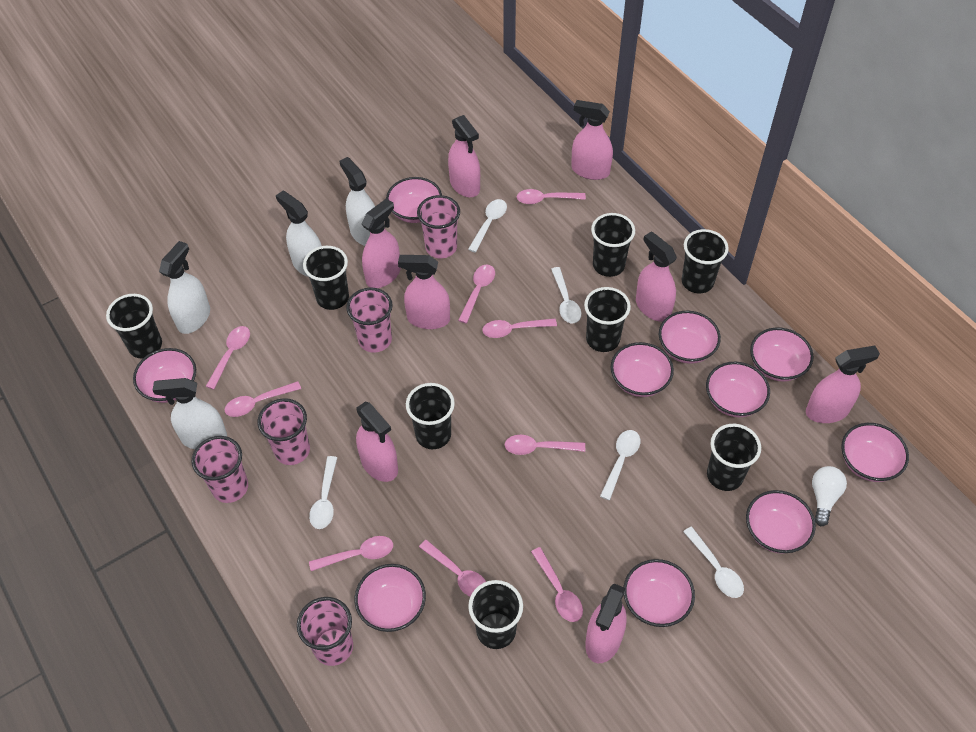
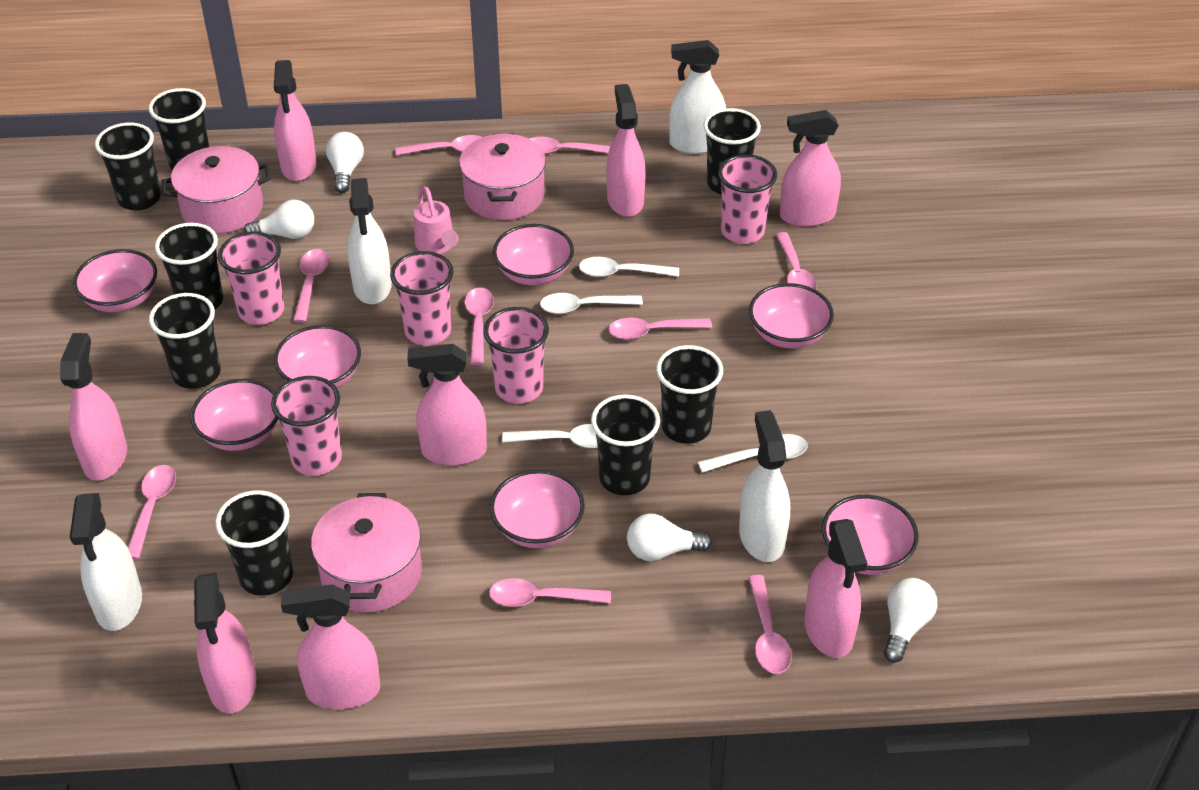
pink bowl: [133,348,196,403] [355,564,426,632] [386,177,442,223] [611,342,674,397] [623,559,695,627] [659,311,721,364] [706,362,770,417] [746,490,816,554] [750,327,814,381] [841,423,909,482] = 10 -> [73,249,157,312] [190,379,278,451] [274,325,361,388] [490,470,585,548] [493,224,574,285] [749,283,834,349] [822,495,919,575] = 7
pink pot: none = 0 -> [162,146,271,234] [311,493,422,612] [459,134,546,220] = 3
pink watering can: none = 0 -> [414,186,459,254] = 1
white light bulb: [812,466,847,526] = 1 -> [244,200,314,239] [326,132,364,193] [627,514,713,561] [884,578,937,663] = 4
white spoon: [309,456,337,529] [468,199,507,253] [551,267,581,323] [600,430,640,500] [683,527,744,598] = 5 -> [502,424,598,448] [540,293,643,314] [579,257,679,277] [698,434,808,473] = 4

